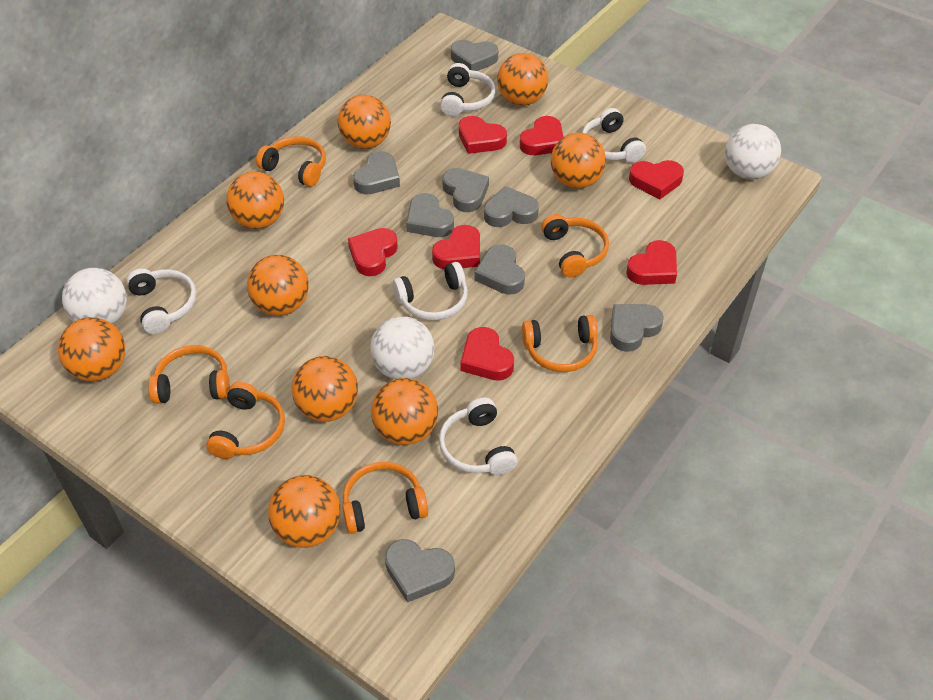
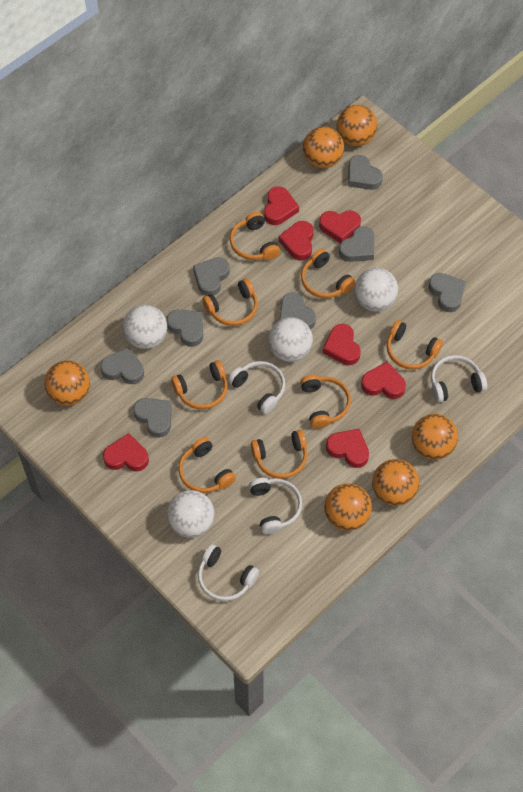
orange ball: [58,317,125,381] [226,172,284,229] [247,255,309,316] [268,475,341,548] [291,356,358,422] [338,95,391,149] [371,378,438,445] [497,53,548,106] [551,133,606,188] = 9 -> [44,360,90,406] [303,126,344,168] [324,483,372,531] [337,105,377,146] [372,459,419,506] [412,414,458,460] = 6
orange headphones: [149,345,230,404] [206,382,285,459] [256,136,326,187] [342,462,428,534] [522,315,598,372] [541,214,609,278] = 6 -> [171,360,227,409] [178,437,236,493] [202,278,258,326] [230,212,280,260] [251,430,307,479] [300,375,351,429] [301,249,356,298] [387,320,443,370] = 8
white ball: [62,268,127,324] [370,316,434,379] [725,124,781,179] = 3 -> [123,305,167,349] [167,490,215,538] [268,317,313,362] [355,268,398,312] = 4
white headphones: [127,268,196,334] [393,262,468,320] [439,398,517,475] [440,63,495,116] [582,108,646,163] = 5 -> [198,544,259,601] [228,361,285,414] [249,477,302,534] [431,355,487,402] = 4

